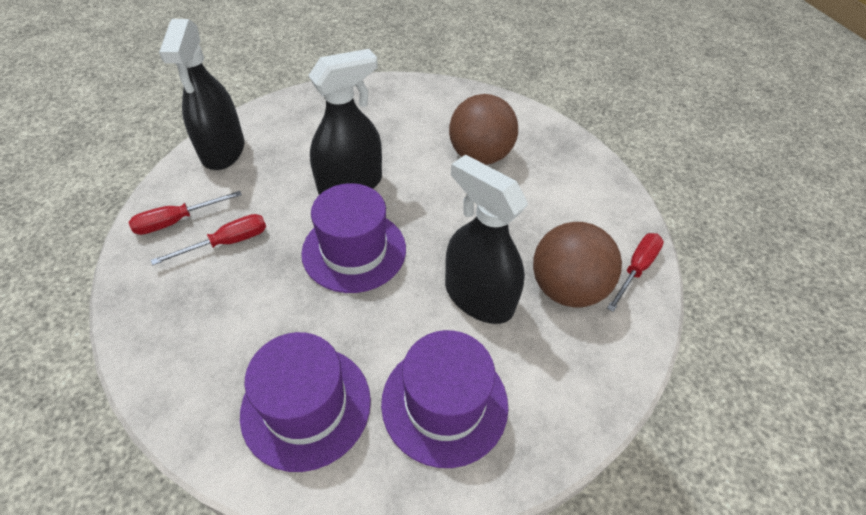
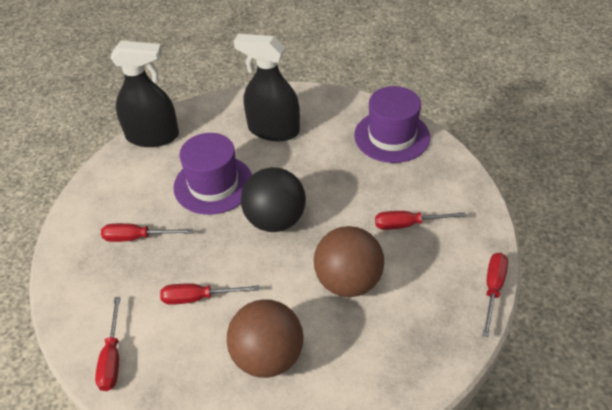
black ball: none = 0 -> [241,167,306,232] = 1
black spray bottle: [159,19,244,170] [308,49,382,195] [445,154,528,324] = 3 -> [110,41,179,147] [234,34,300,141] = 2
purple hat: [240,332,371,472] [301,183,406,293] [381,330,508,468] = 3 -> [173,133,252,215] [354,86,430,163] = 2
red screwdriver: [129,191,242,235] [151,214,266,265] [607,233,664,312] = 3 -> [95,297,121,391] [101,223,193,242] [160,284,259,305] [375,211,466,230] [482,253,508,337] = 5

